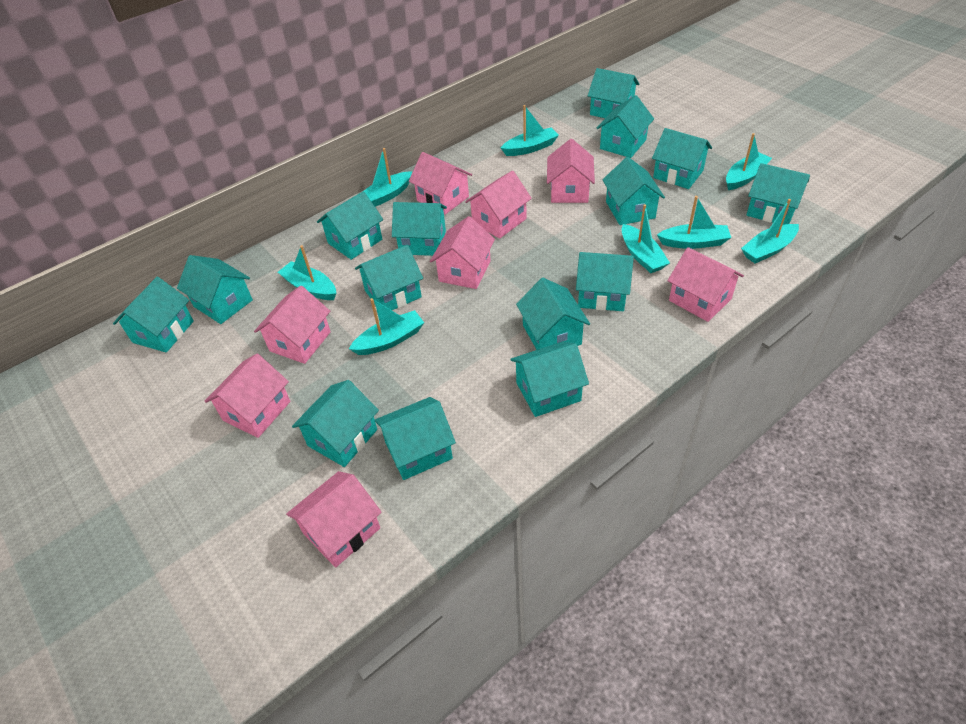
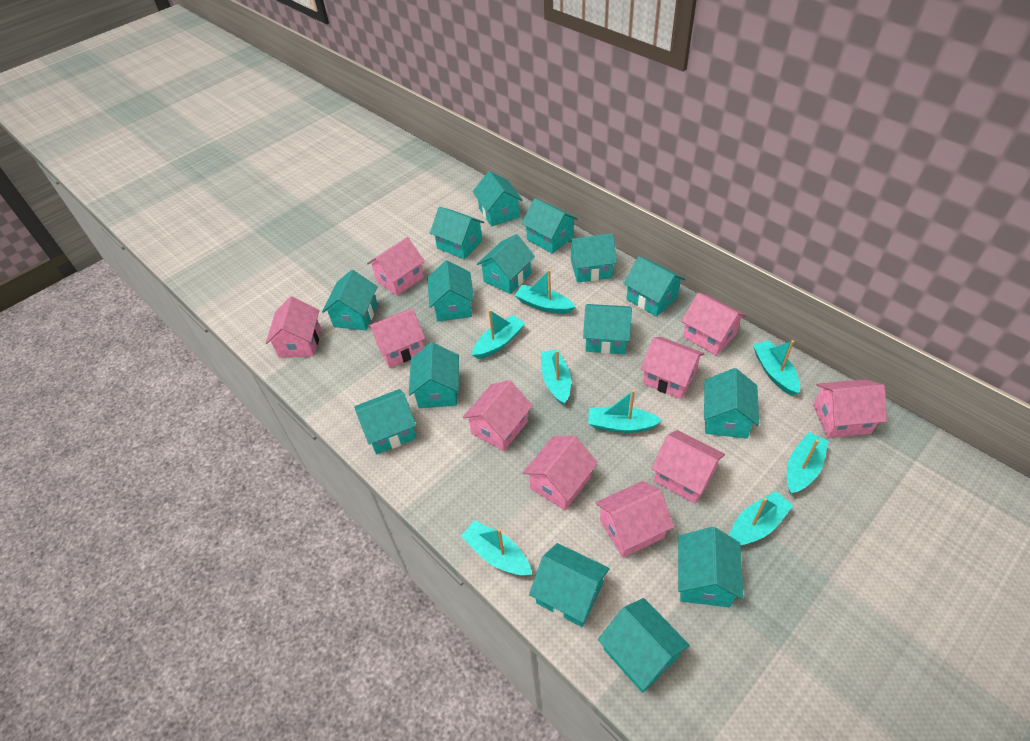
pink house: [205,354,290,438] [254,286,331,364] [286,471,382,568] [409,152,472,215] [430,216,495,289] [465,171,532,239] [547,139,595,203] [667,247,744,322] = 8 -> [266,296,321,358] [367,237,425,296] [368,309,425,368] [463,380,533,451] [523,435,598,510] [596,481,674,558] [640,337,705,399] [651,430,725,504] [681,293,746,356] [813,379,887,438] = 10

